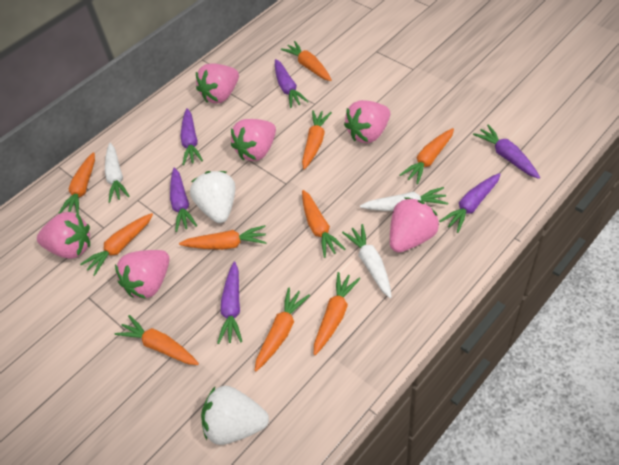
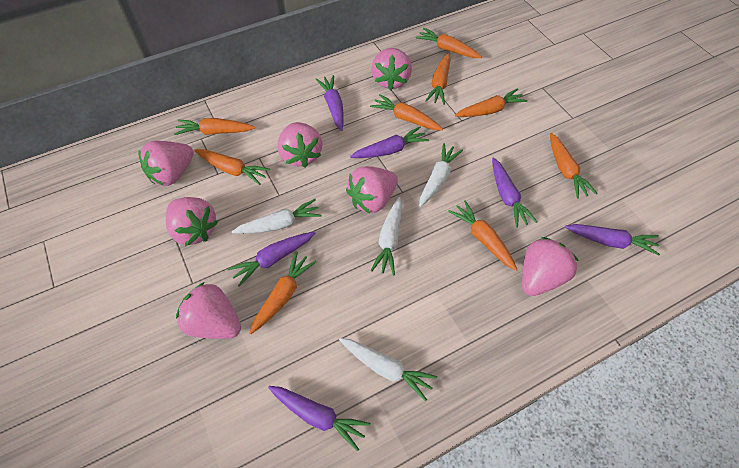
orange carrot: [58,152,95,214] [80,213,153,276] [115,315,199,365] [179,225,267,250] [254,287,310,371] [281,41,332,81] [302,110,332,169] [302,190,345,258] [314,272,360,355] [400,128,454,184] = 10 -> [174,118,255,135] [194,149,270,185] [250,251,316,334] [370,94,443,130] [416,28,482,58] [425,53,451,105] [448,200,518,271] [455,88,528,117] [550,133,597,199] = 9
pink strawberry: [37,212,90,259] [115,250,169,299] [196,63,239,103] [231,119,276,161] [344,100,390,143] [390,197,439,253] = 6 -> [138,141,194,186] [166,197,218,246] [176,282,241,339] [277,122,322,168] [346,166,398,213] [371,48,412,90] [522,237,579,296] = 7
white carrot: [105,143,130,203] [342,224,392,298] [360,187,448,211] = 3 -> [232,199,322,234] [339,338,438,401] [371,197,402,275] [419,143,463,207] = 4
white strawberry: [190,171,235,223] [201,386,269,445] = 2 -> none = 0

